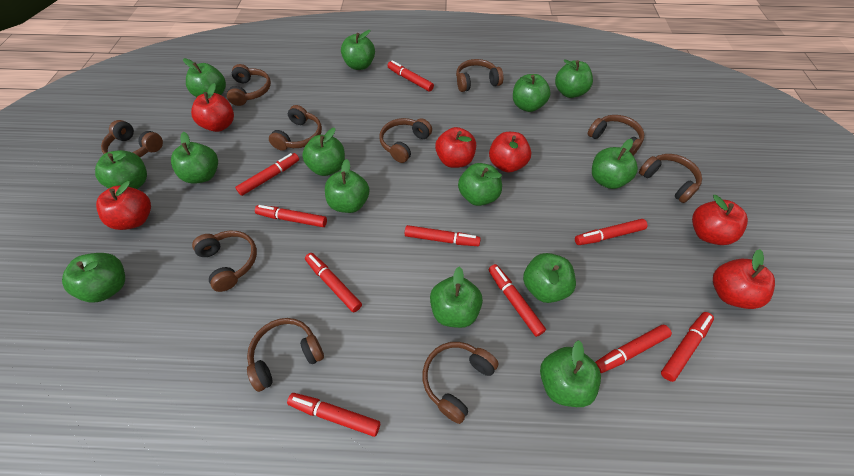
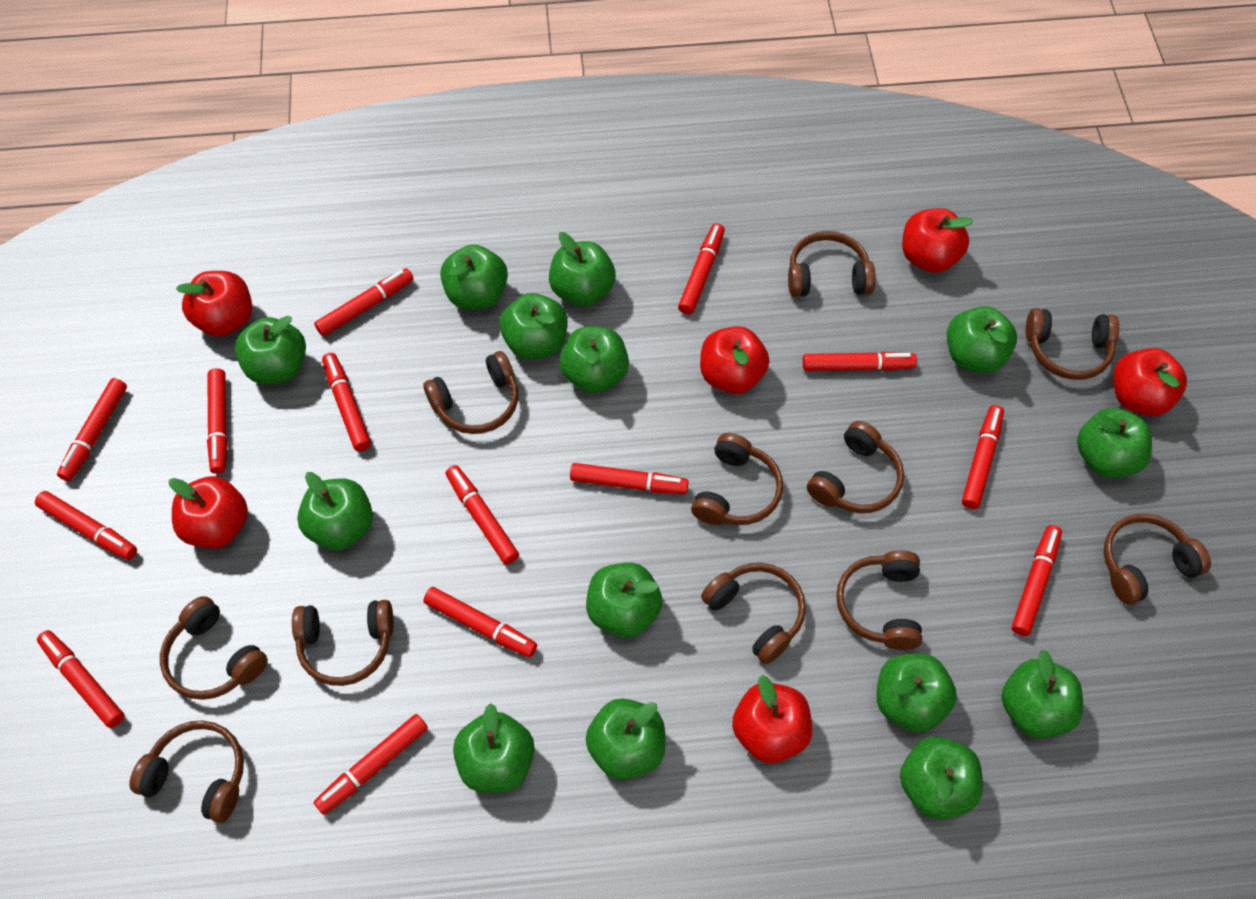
brown headphones: [101,120,163,157] [192,231,257,292] [227,64,271,106] [247,318,324,392] [269,105,322,151] [380,118,432,163] [422,342,499,424] [456,59,504,92] [588,115,644,156] [639,154,702,203] = 10 -> [129,720,244,823] [160,596,268,700] [292,600,394,686] [423,351,518,434] [691,433,783,525] [701,563,806,664] [788,231,876,297] [807,421,904,513] [836,550,922,650] [1026,308,1119,380] [1103,514,1211,604] = 11
red marker: [235,153,299,196] [255,205,327,227] [287,393,380,437] [305,253,362,312] [387,60,434,92] [405,225,481,246] [488,264,546,337] [575,219,648,245] [595,325,672,373] [661,312,714,382] = 10 -> [35,491,137,560] [37,630,124,728] [57,378,127,481] [207,368,228,474] [314,268,414,336] [314,714,428,815] [322,353,371,451] [423,587,537,657] [446,465,519,564] [570,463,689,494] [678,223,725,314] [803,352,917,371] [962,405,1004,509] [1012,525,1062,636] = 14

